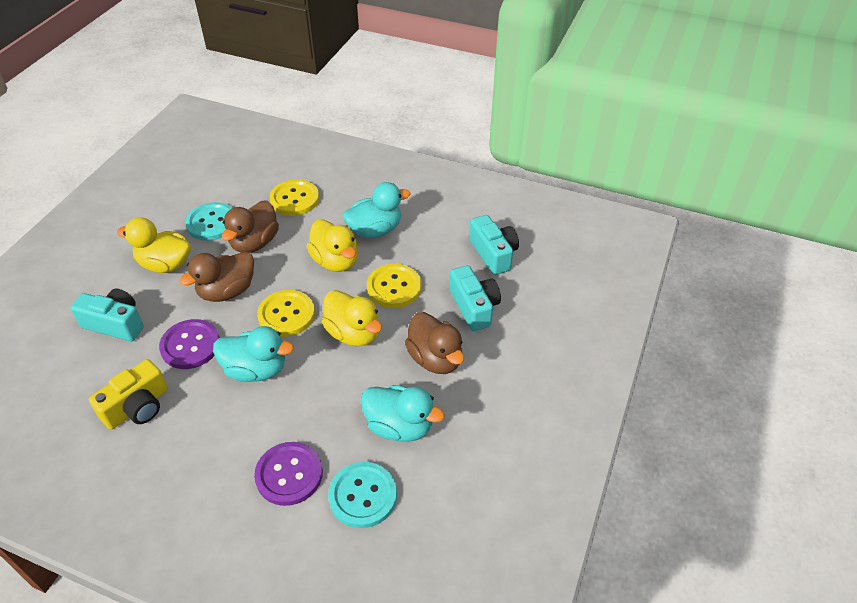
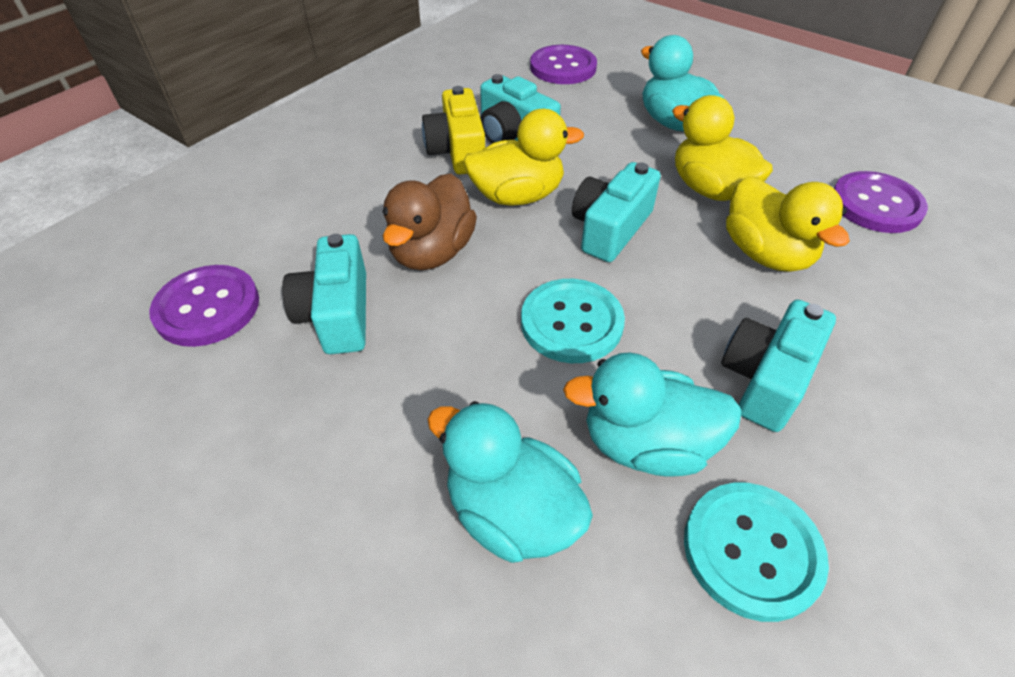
brown duck: [179,251,254,302] [222,200,279,253] [405,312,464,374] = 3 -> [383,174,477,270] = 1
purple button: [159,319,220,369] [254,442,323,506] = 2 -> [149,265,259,347] [530,45,597,84] [834,171,928,233] = 3
turquoise camera: [70,289,144,341] [450,265,501,331] [469,215,519,275] = 3 -> [282,234,366,354] [480,74,561,143] [572,162,661,262] [721,300,836,432] = 4
yellow button: [257,290,315,337] [269,179,319,216] [367,264,421,308] = 3 -> none = 0

